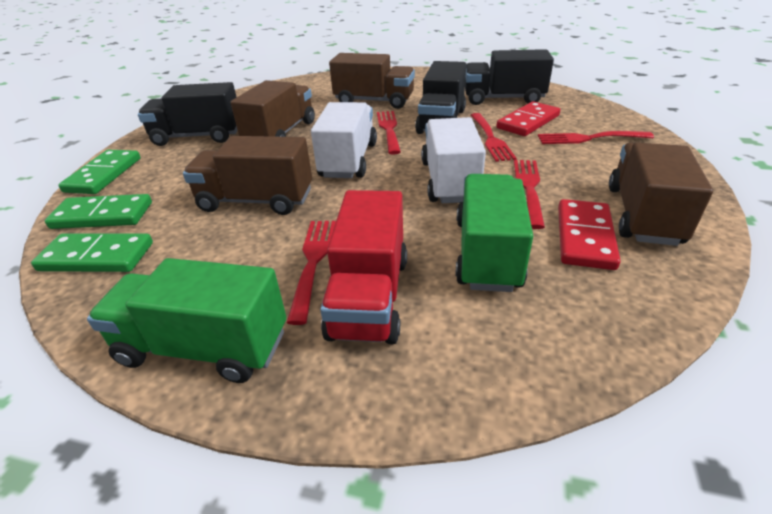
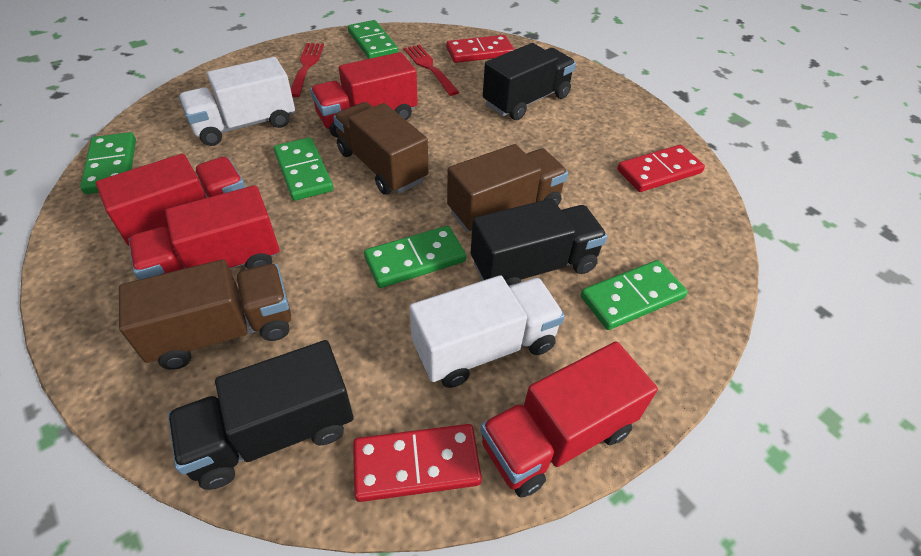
brown truck: [183,136,312,215] [231,80,315,137] [329,53,415,109] [609,142,713,246] = 4 -> [119,259,291,370] [333,102,428,195] [447,144,568,232] = 3
green domino: [31,234,153,272] [45,194,152,229] [58,150,141,194] = 3 -> [80,132,136,194] [274,137,333,201] [348,20,398,59] [364,226,466,288] [581,260,688,330] = 5
green truck: [87,258,286,383] [455,174,533,292] = 2 -> none = 0
red domino: [496,101,560,136] [558,199,621,270] = 2 -> [353,424,482,502] [446,35,515,63] [617,145,705,192] = 3
red fork: [287,221,336,325] [377,111,401,155] [470,113,517,162] [514,160,545,229] [538,131,654,144] = 5 -> [291,43,324,97] [404,45,459,96] = 2
red truck: [320,190,407,344] = 1 -> [96,154,246,246] [128,185,279,280] [310,52,418,138] [480,341,658,497] = 4

